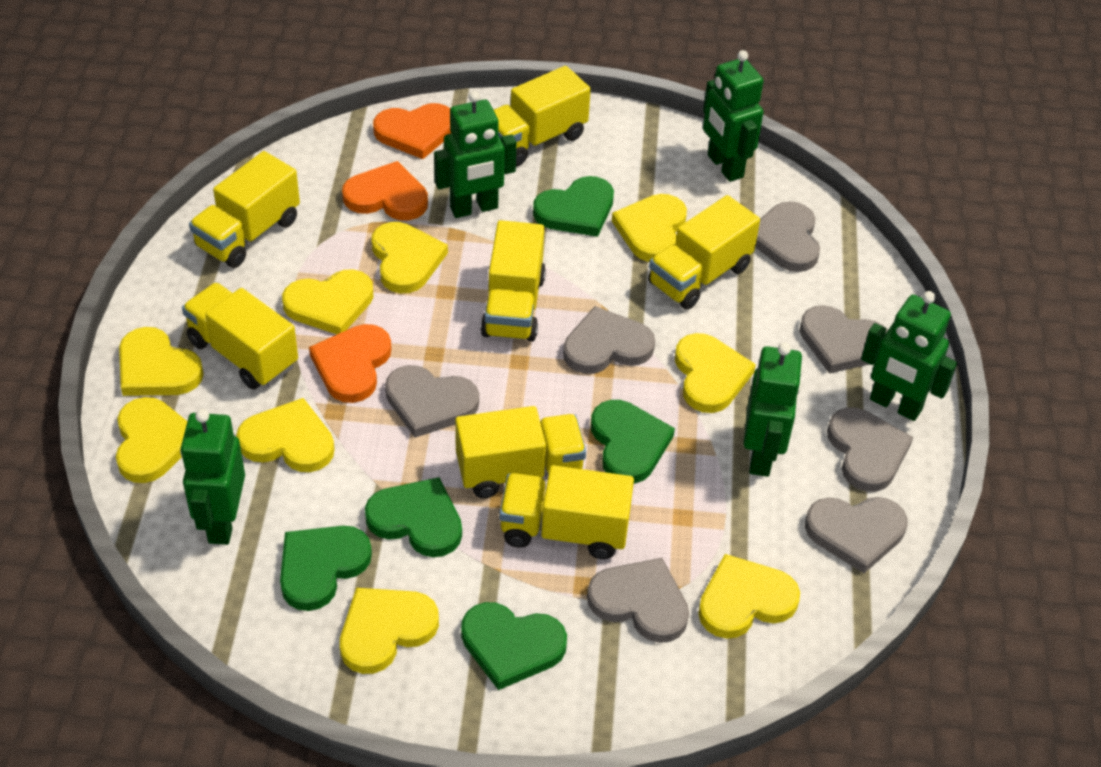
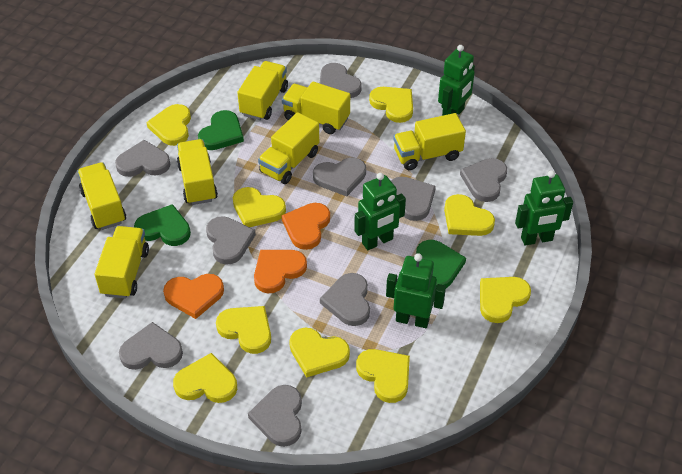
green heart: [280,526,372,611] [365,477,462,557] [461,602,567,690] [533,176,614,237] [591,400,675,484] = 5 -> [134,204,191,246] [198,110,244,150] [416,240,466,288] = 3
green robot: [180,409,245,545] [434,91,516,218] [703,50,764,182] [743,342,803,477] [861,291,957,421] = 5 -> [354,173,406,250] [386,253,446,328] [438,45,475,116] [515,170,573,245] = 4
grey heart: [385,365,479,438] [563,306,655,374] [587,558,689,643] [755,201,820,272] [800,305,888,373] [805,497,908,573] [827,407,913,492] = 7 -> [115,140,171,177] [119,322,183,370] [206,216,256,265] [248,385,302,447] [313,158,366,197] [320,63,362,98] [320,273,370,326] [391,177,436,221] [460,158,507,202] = 9

